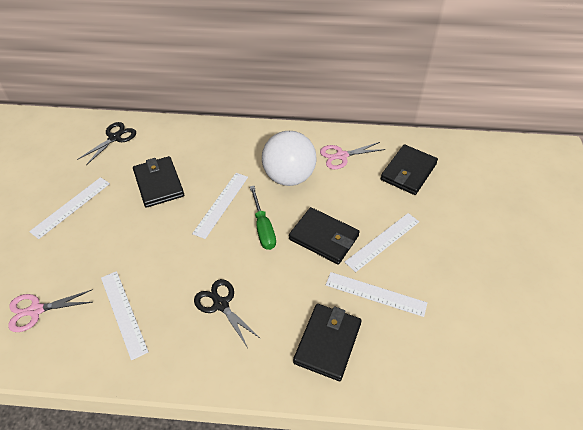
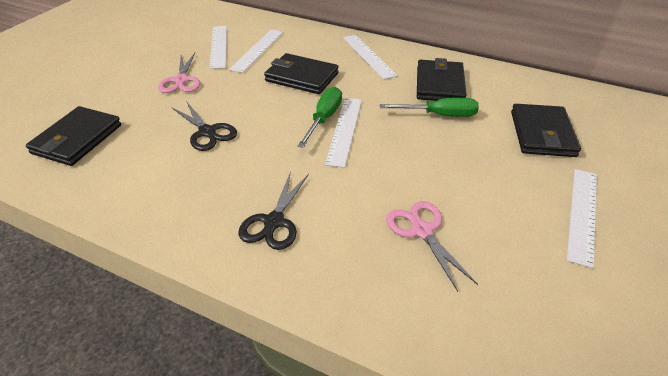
green screwdriver: [250,186,276,250] = 1 -> [298,87,342,148] [380,98,479,117] = 2
white ball: [262,131,317,186] = 1 -> none = 0

